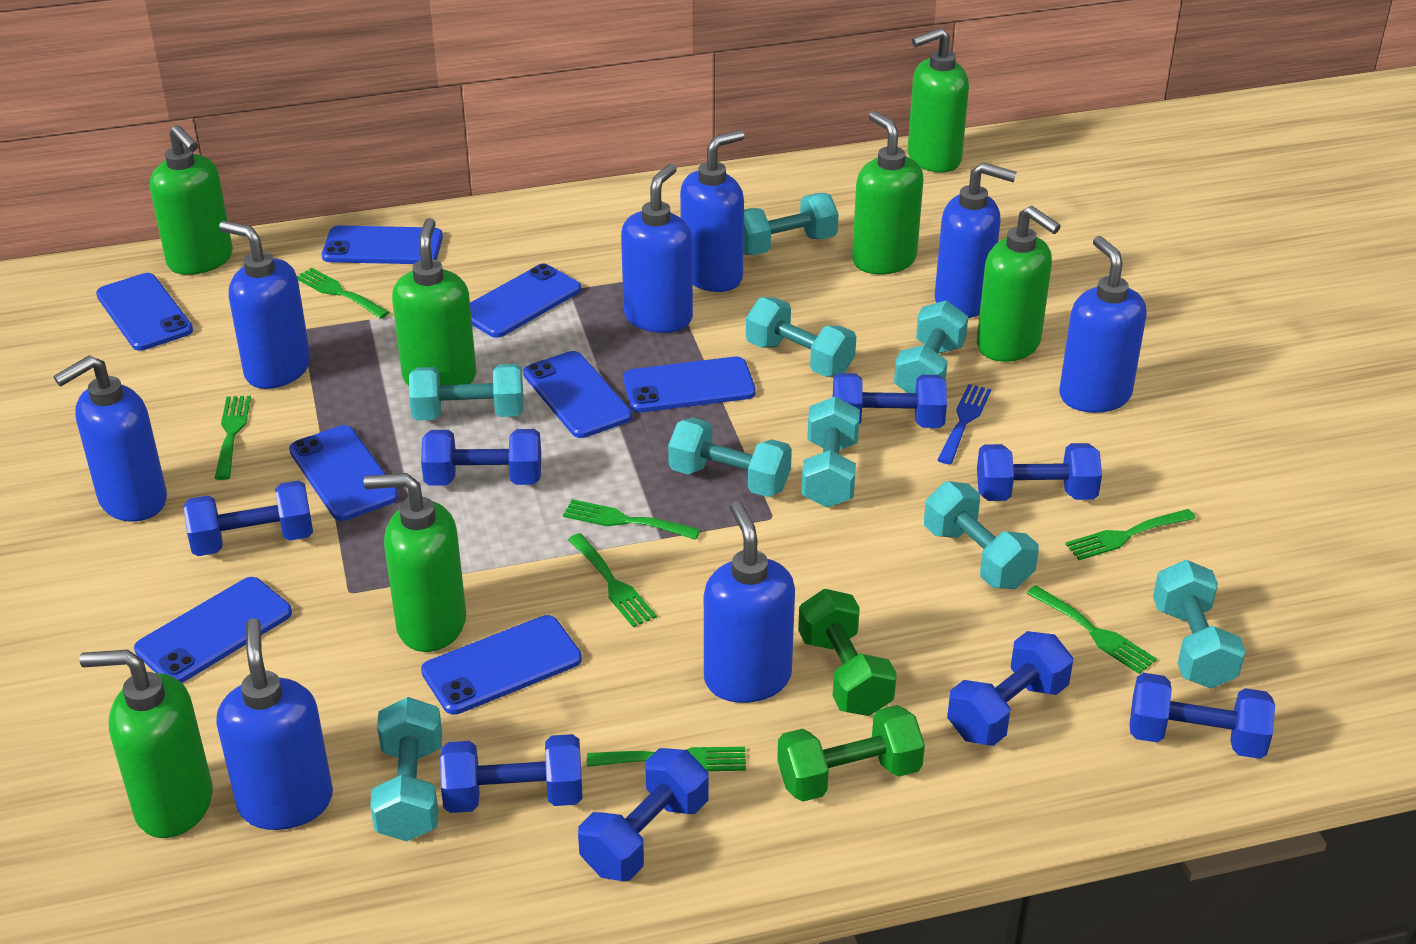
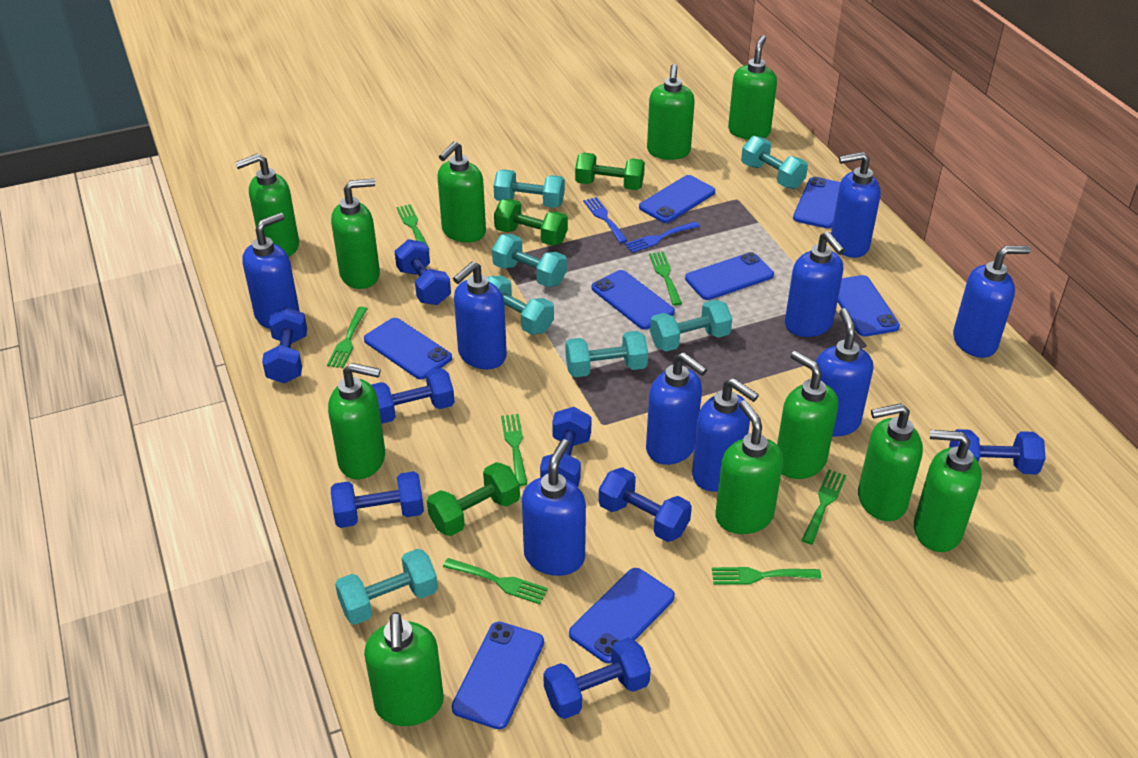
blue fork: [938,384,991,464] = 1 -> [583,197,628,243] [624,221,700,253] = 2
blue soap dispenser: [53,355,167,522] [216,618,333,830] [219,221,310,389] [621,164,693,333] [680,130,744,292] [704,501,795,703] [935,162,1017,318] [1059,236,1147,413] = 8 -> [242,212,300,329] [453,262,507,369] [522,439,586,576] [646,352,707,465] [692,378,759,492] [785,232,845,337] [816,308,873,436] [831,152,881,258] [953,246,1031,358] = 9
green dumbbell: [777,705,925,802] [798,589,897,716] = 2 -> [427,462,520,536] [494,199,568,246] [575,153,645,190] = 3
green soap dispenser: [80,650,213,838] [150,125,233,275] [364,473,466,652] [392,218,476,386] [852,111,924,274] [908,28,969,173] [977,206,1061,362] = 7 -> [235,153,299,257] [328,363,385,479] [331,179,380,289] [364,612,444,726] [437,141,486,243] [647,64,695,160] [715,400,783,534] [728,35,777,140] [777,351,838,479] [858,403,923,521] [914,430,982,552] = 11
turquoise dumbbell: [370,697,442,841] [409,364,524,420] [668,418,792,497] [743,193,839,255] [746,297,856,377] [801,396,860,508] [894,300,968,393] [924,481,1039,589] [1153,560,1246,689] = 9 -> [335,549,438,625] [488,276,554,335] [492,234,567,287] [494,169,565,208] [565,331,648,377] [650,300,732,352] [741,136,808,189] = 7

